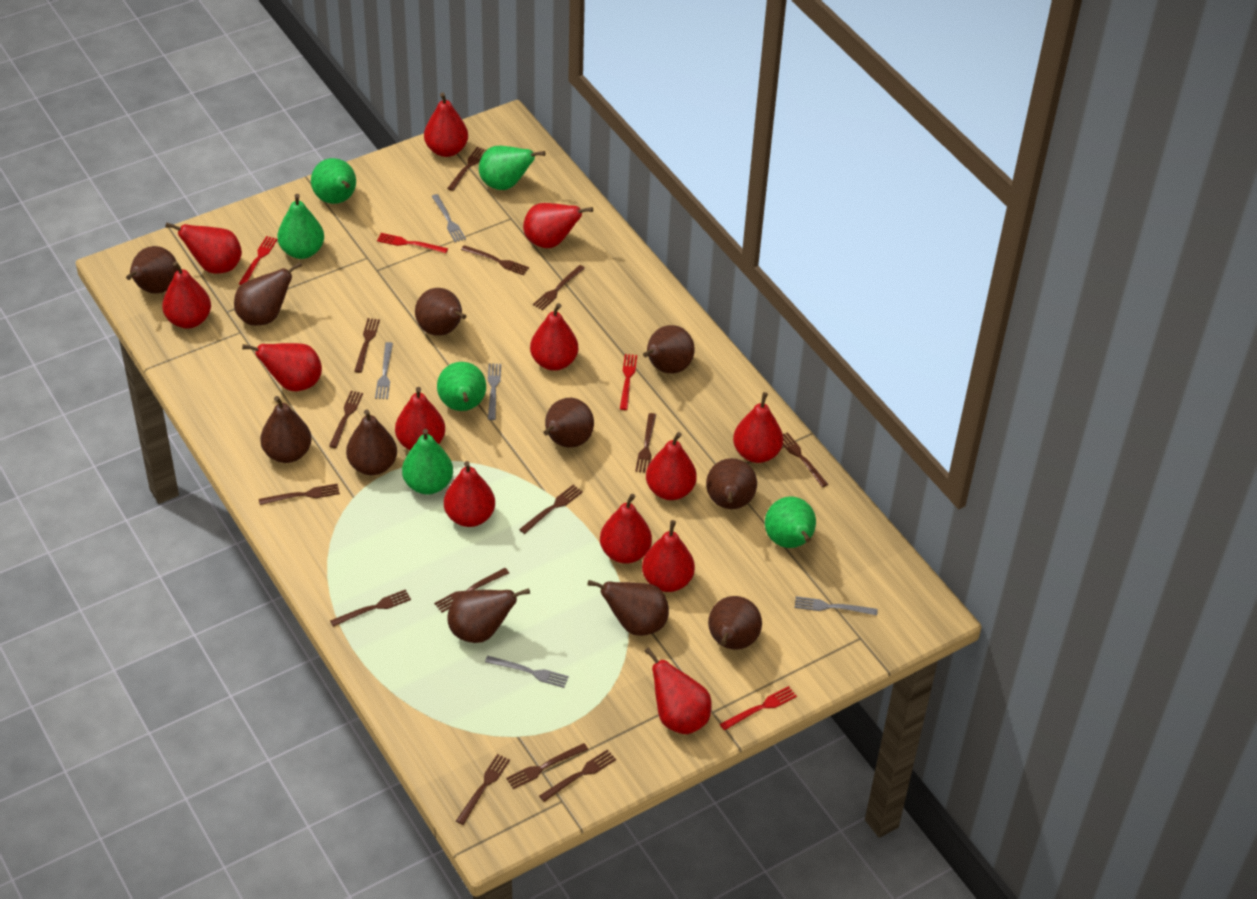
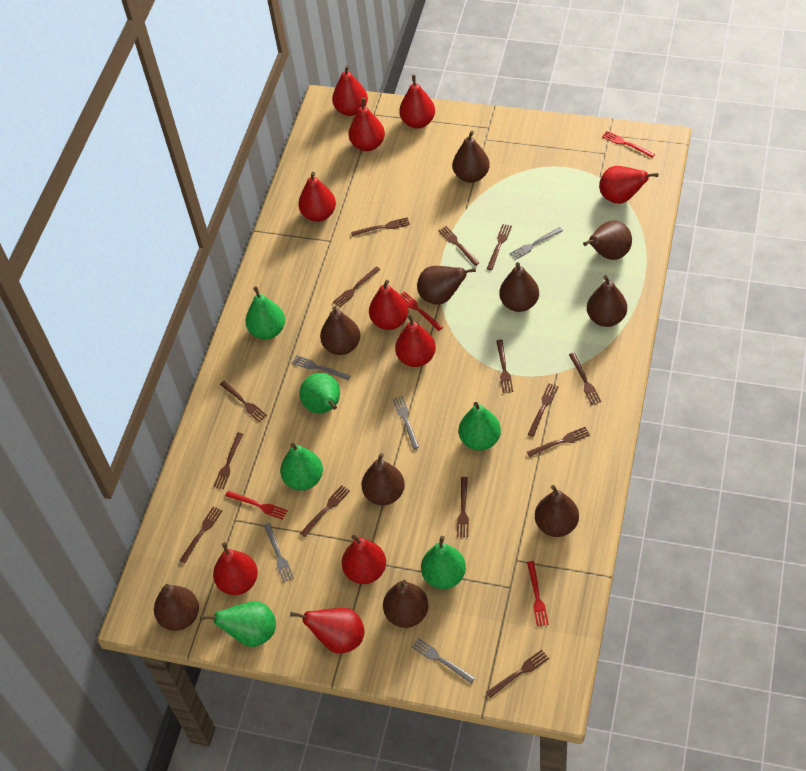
brown pear: [126,246,178,293] [234,262,302,326] [260,396,312,463] [346,409,397,475] [415,288,466,336] [447,588,530,643] [543,398,594,448] [588,580,669,636] [643,325,695,373] [706,458,757,509] [708,596,762,650] = 11 -> [154,584,199,631] [320,306,360,355] [361,453,405,505] [383,580,429,628] [417,266,476,304] [453,131,490,183] [499,262,539,312] [535,485,579,537] [583,221,632,260] [587,275,627,327] = 10
red pear: [162,261,211,329] [165,222,242,274] [242,343,322,391] [395,387,445,450] [424,92,468,157] [444,461,495,527] [523,203,593,248] [530,303,578,371] [600,494,652,564] [642,520,695,592] [644,647,711,734] [646,432,697,500] [733,392,783,463] = 13 -> [213,542,258,595] [290,608,365,654] [298,172,336,222] [332,65,368,116] [342,535,386,584] [349,98,385,151] [369,280,409,330] [395,314,436,367] [399,75,435,128] [599,166,658,204] = 10

